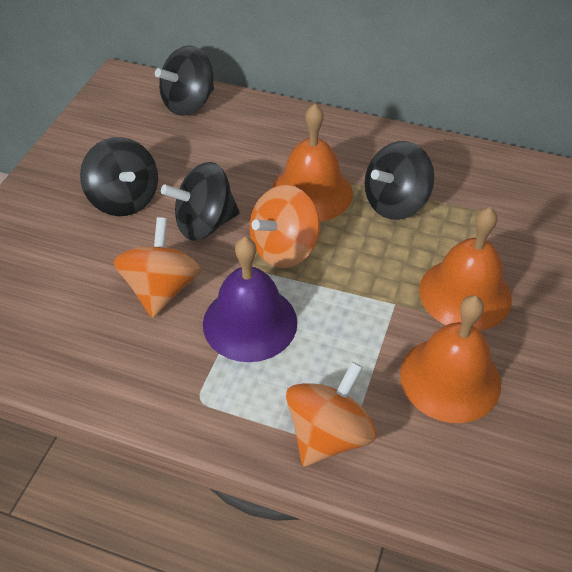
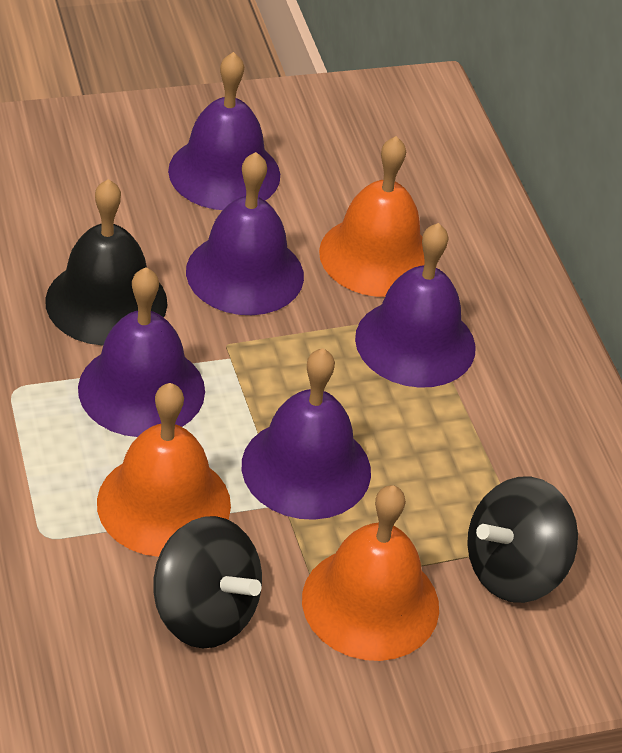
black bell: none = 0 -> [45,179,167,345] = 1
black spinning top: [80,137,158,216] [155,45,214,116] [161,162,240,240] [365,141,435,220] = 4 -> [153,516,262,648] [467,477,578,603] = 2
orange spinning top: [113,217,201,318] [250,185,320,268] [286,362,377,467] = 3 -> none = 0
purple bell: [203,237,297,362] = 1 -> [78,267,205,437] [168,52,280,210] [186,152,304,315] [242,348,371,520] [355,223,476,388] = 5

